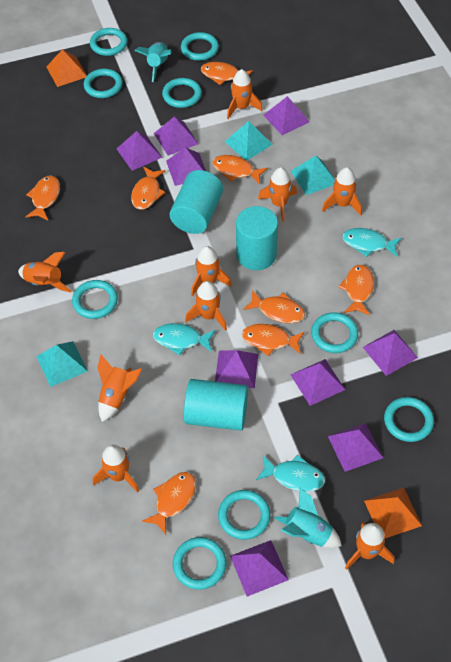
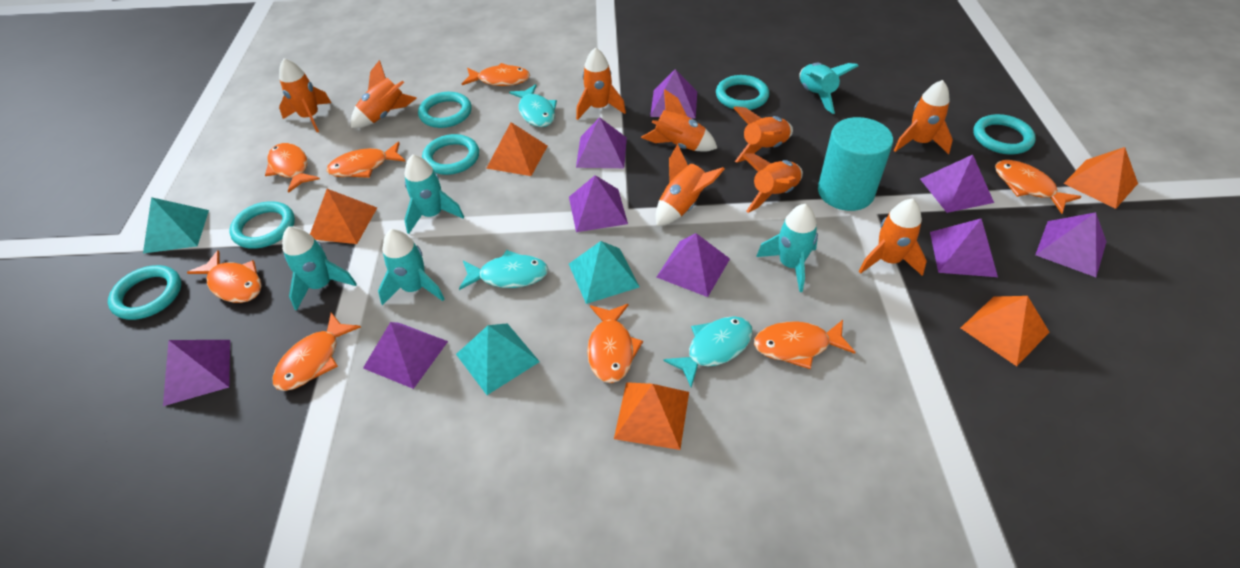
orange pyramid: [46,49,87,87] [364,488,422,538] = 2 -> [310,189,377,244] [486,122,547,176] [614,382,689,450] [961,296,1049,366] [1063,147,1138,209] = 5
turquoise cylinder: [170,170,223,234] [184,379,248,431] [236,206,278,270] = 3 -> [818,117,893,211] = 1
turquoise ring: [72,280,118,319] [83,69,123,98] [90,28,128,56] [162,78,202,108] [173,537,227,590] [181,32,219,61] [218,490,270,540] [311,312,358,353] [384,397,434,442] = 9 -> [108,265,181,320] [229,201,295,249] [418,92,472,128] [422,134,479,175] [716,75,769,110] [973,114,1036,155] = 6
turquoise rocket: [135,42,172,82] [274,488,342,548] = 2 -> [282,226,357,311] [378,229,445,305] [404,154,464,234] [756,204,818,292] [799,63,859,114] = 5

